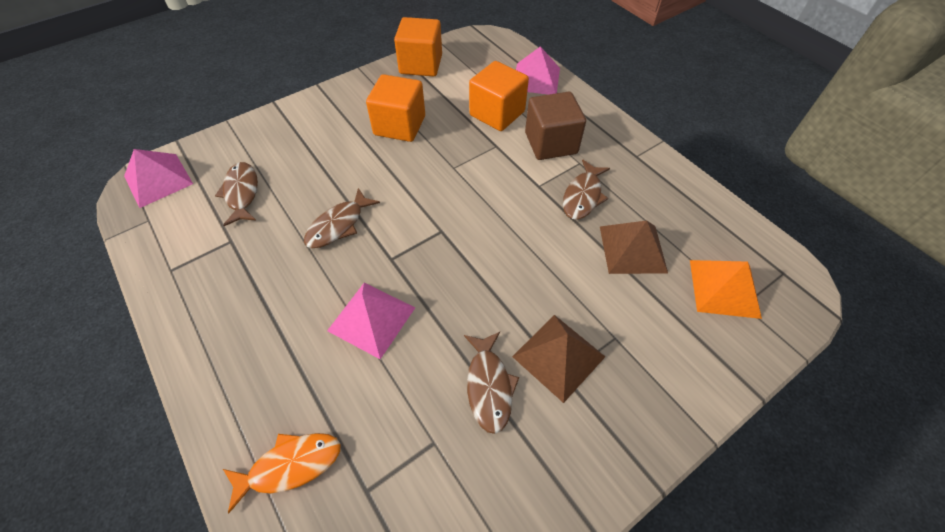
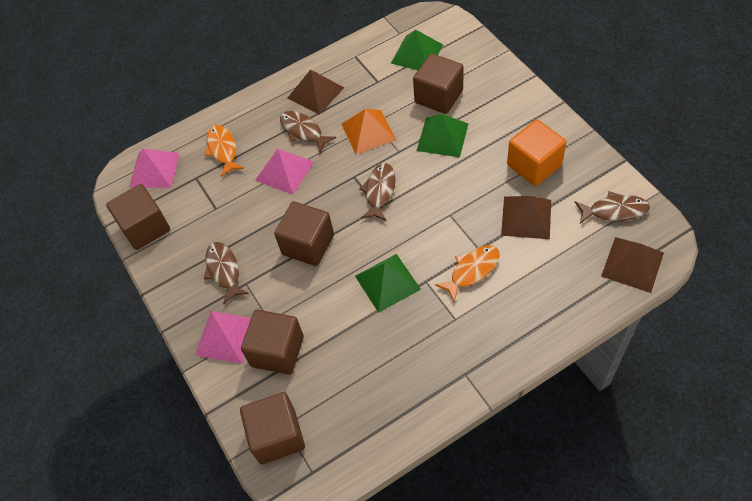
brown cube: [525,92,586,160] = 1 -> [106,184,170,250] [240,392,305,464] [241,310,304,375] [274,202,334,266] [413,53,464,114] = 5
brown pyramid: [512,315,605,403] [600,220,668,274] = 2 -> [287,70,344,115] [501,196,551,239] [601,237,664,293] = 3
green pyramid: none = 0 -> [355,254,421,313] [391,30,443,70] [417,114,468,158] = 3
orange cube: [366,74,425,142] [394,17,442,76] [469,61,529,131] = 3 -> [507,119,566,186] = 1
orange fish: [223,433,341,513] = 1 -> [205,125,244,177] [435,246,499,303] = 2

